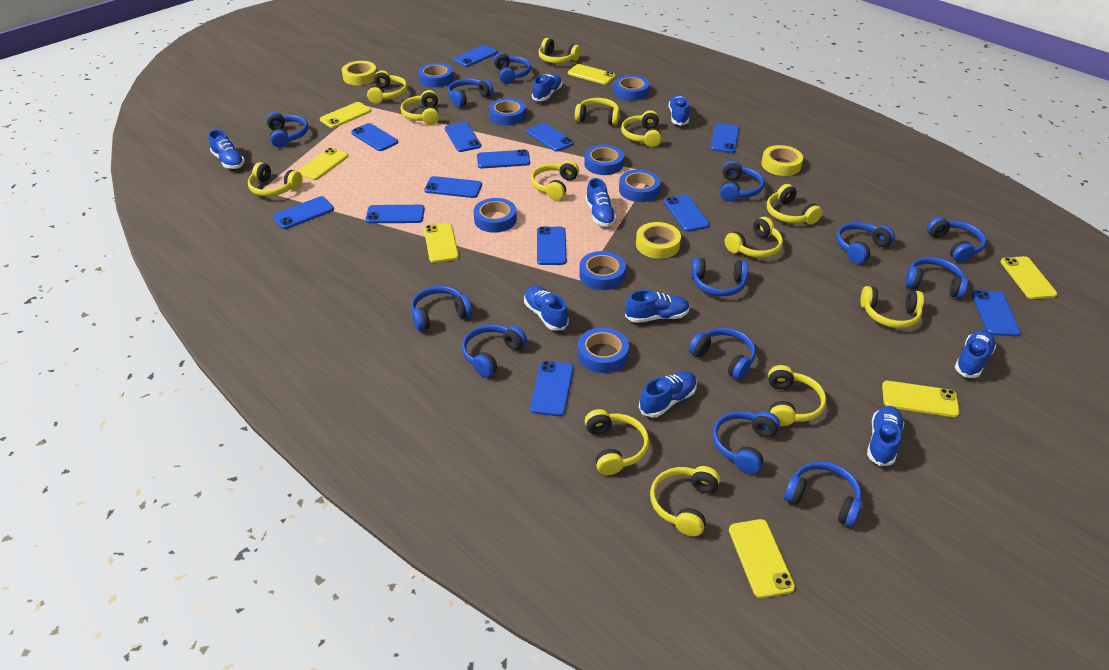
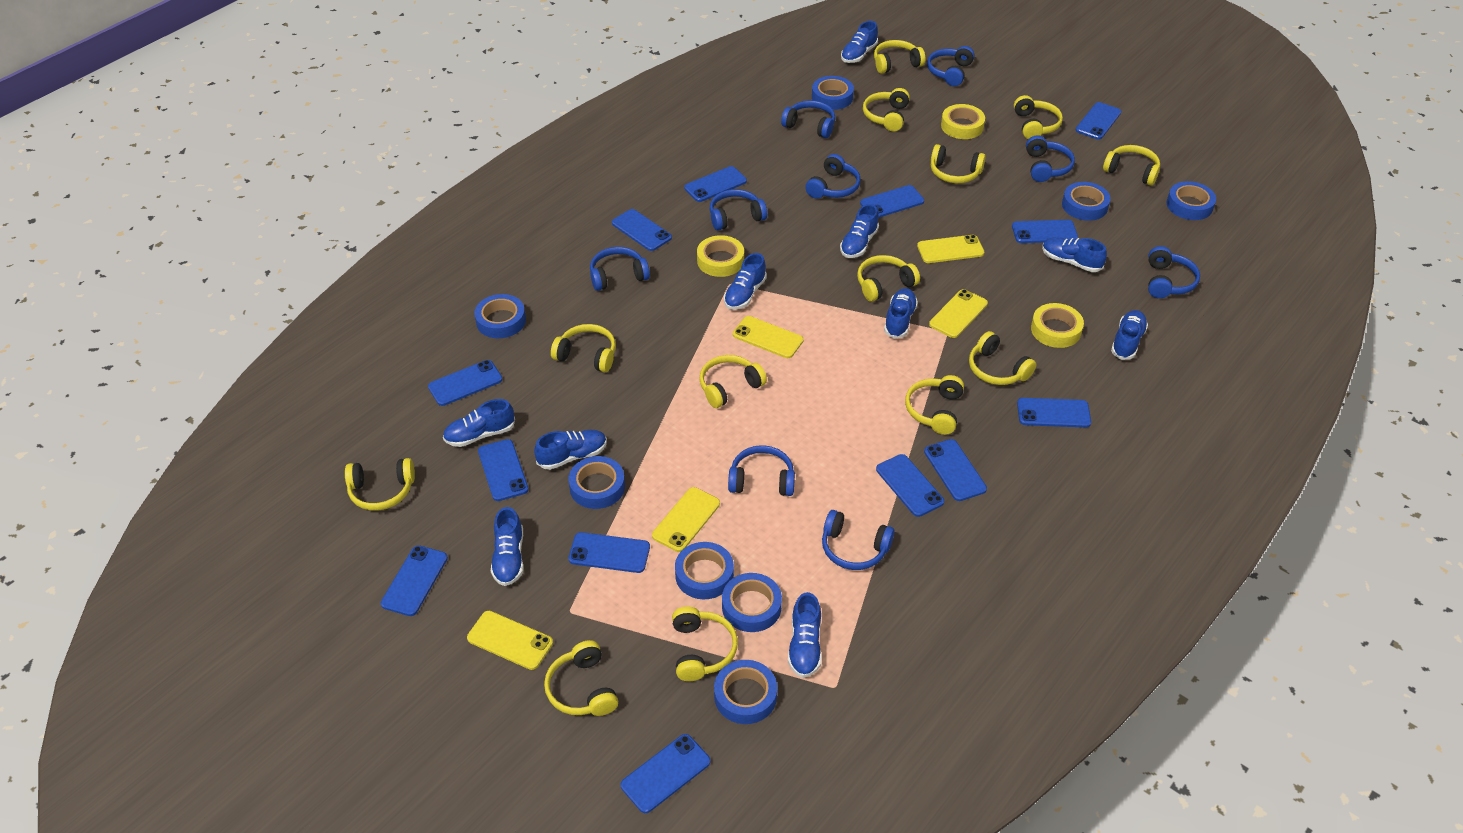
blue headphones: [266,112,308,148] [411,286,472,331] [448,78,494,107] [462,324,527,377] [493,52,531,84] [689,328,756,380] [691,257,749,296] [712,411,780,474] [720,161,765,201] [784,461,862,527] [836,222,895,264] [905,257,968,299] [927,217,986,263] = 13 -> [590,247,650,291] [710,189,767,230] [728,445,795,496] [781,100,835,138] [805,154,861,199] [822,510,895,570] [927,46,975,86] [1026,135,1075,182] [1148,246,1200,298] = 9
blue shoe: [208,130,245,169] [524,286,569,331] [532,74,562,101] [586,178,617,227] [625,290,690,323] [639,371,697,417] [669,95,690,125] [867,406,904,466] [955,330,996,378] = 9 -> [443,399,515,447] [491,507,523,586] [534,430,607,470] [724,253,767,310] [788,592,822,678] [840,204,879,258] [841,21,878,63] [884,288,918,339] [1042,237,1107,272] [1111,310,1148,360] = 10
yellow phone: [298,148,348,180] [320,102,371,128] [424,223,459,263] [568,64,616,84] [729,519,795,598] [882,381,960,417] [1000,256,1057,299] = 7 -> [467,611,553,670] [652,487,720,552] [733,316,804,358] [917,235,984,263] [929,289,988,338] = 5

